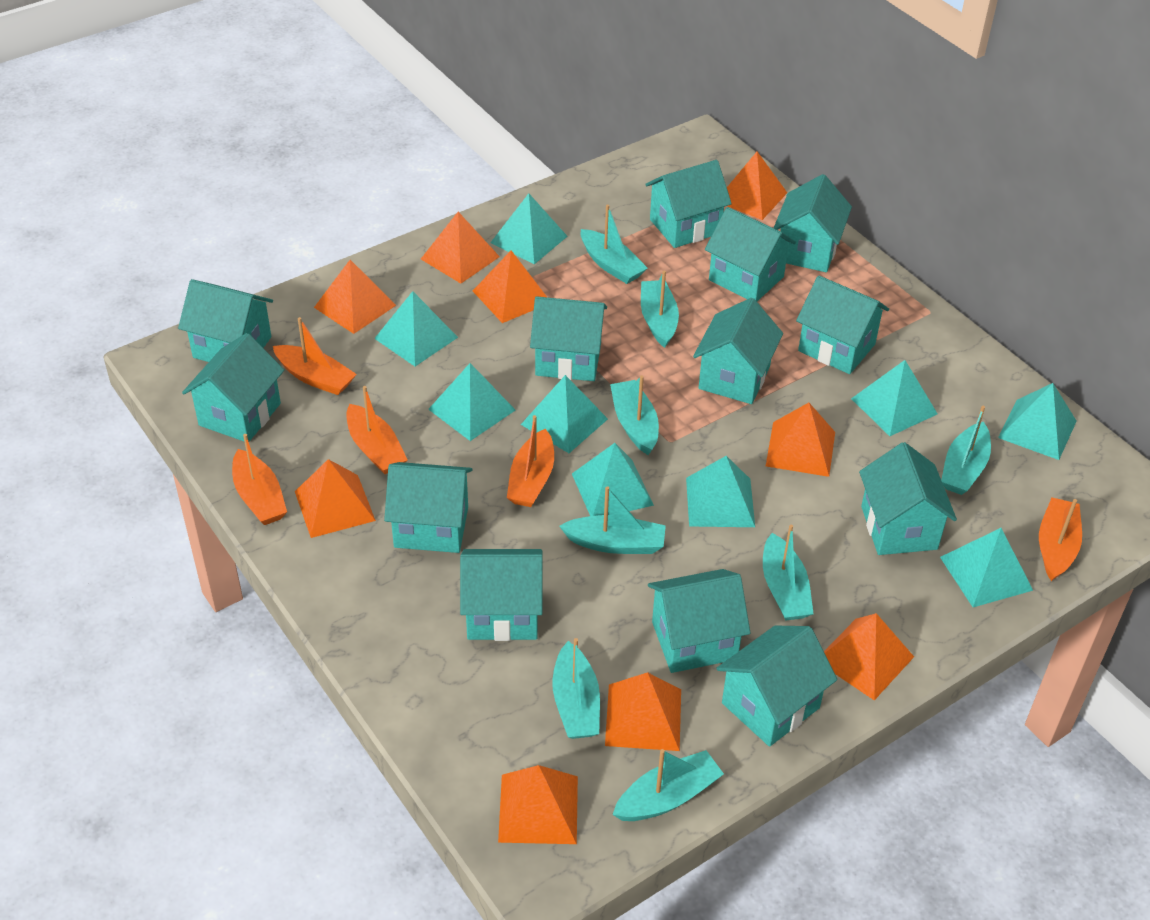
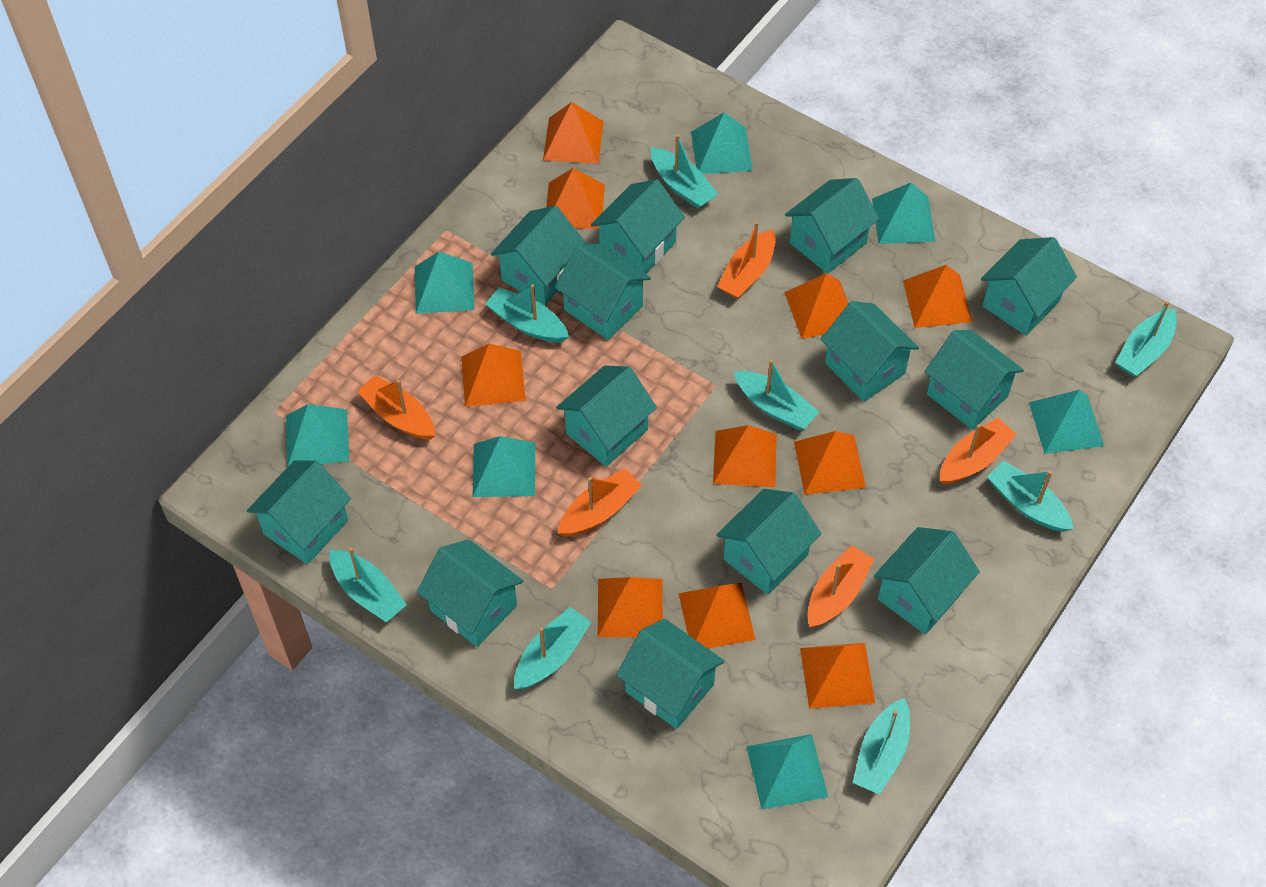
orange pyramid: [295,459,376,538] [314,260,396,334] [421,212,500,283] [473,250,547,323] [498,765,578,844] [605,672,681,751] [727,152,787,220] [766,403,835,477] [824,613,914,700] = 9 -> [461,343,526,407] [543,102,604,164] [547,168,605,229] [598,577,663,637] [679,583,755,648] [713,425,777,487] [784,273,849,339] [794,431,866,495] [800,643,875,709] [903,265,972,328] = 10
turquoise pyramid: [374,291,458,366] [428,363,515,441] [490,193,568,264] [521,375,608,453] [572,443,654,516] [686,456,755,527] [851,360,938,436] [940,528,1033,607] [998,383,1077,460] = 9 -> [286,404,350,467] [415,252,475,314] [473,436,535,497] [691,113,753,174] [746,734,828,810] [872,183,936,244] [1029,390,1104,454] = 7

